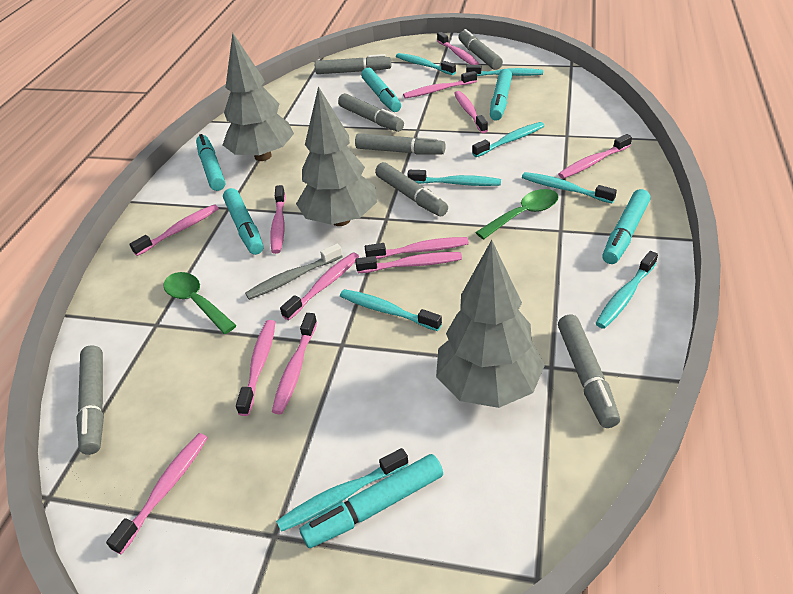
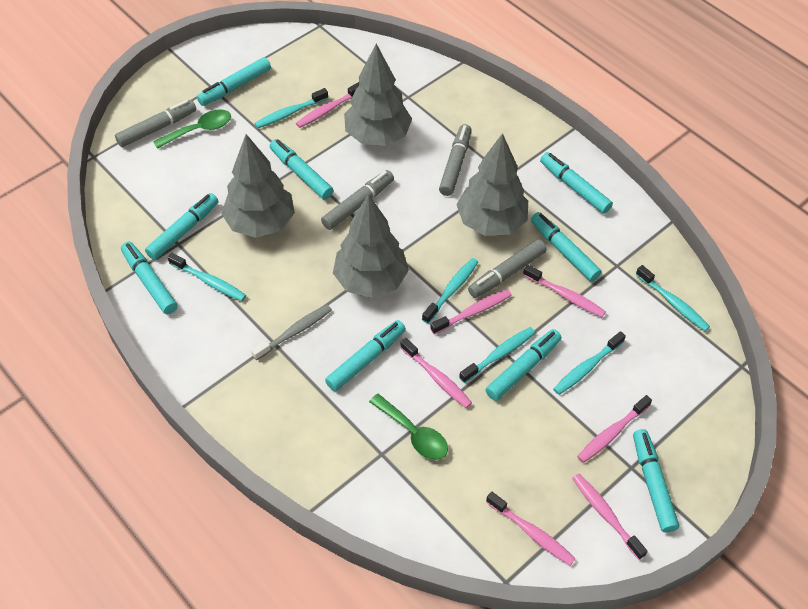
grey marker: [76,345,104,455] [315,54,391,74] [338,93,404,132] [355,133,446,155] [375,162,448,216] [458,29,503,70] [558,315,620,428] = 7 -> [115,100,196,147] [321,170,394,230] [439,124,472,196] [468,239,547,298] = 4
grey tree: [223,33,294,161] [296,86,377,226] [436,240,545,408] = 3 -> [221,134,295,238] [333,194,409,298] [344,44,412,146] [456,133,528,236] = 4
pink toothbrush: [106,433,208,554] [129,204,219,256] [236,320,276,416] [270,185,286,254] [272,313,317,414] [280,252,359,320] [355,252,462,273] [365,237,469,260] [403,71,477,98] [437,32,479,65] [454,91,488,133] [558,134,632,179] = 12 -> [296,82,359,128] [400,338,472,408] [430,289,512,335] [486,492,575,566] [523,265,606,317] [572,474,648,560] [577,395,652,463] = 7
turquoise marker: [196,134,225,191] [223,188,263,255] [300,454,443,548] [361,68,401,112] [490,69,512,121] [602,189,651,264] = 6 -> [121,242,178,314] [145,193,218,260] [197,57,271,106] [270,139,334,200] [325,320,406,391] [485,329,562,401] [531,212,602,282] [540,152,613,214] [633,429,679,533] = 9
turquoise toothbrush: [276,448,409,532] [340,289,442,331] [396,53,456,75] [407,170,501,186] [466,65,543,76] [472,122,544,157] [522,172,617,203] [596,251,658,329] = 8 -> [168,253,246,301] [254,88,328,128] [422,258,478,324] [459,327,535,383] [553,331,626,395] [636,265,710,331] = 6

